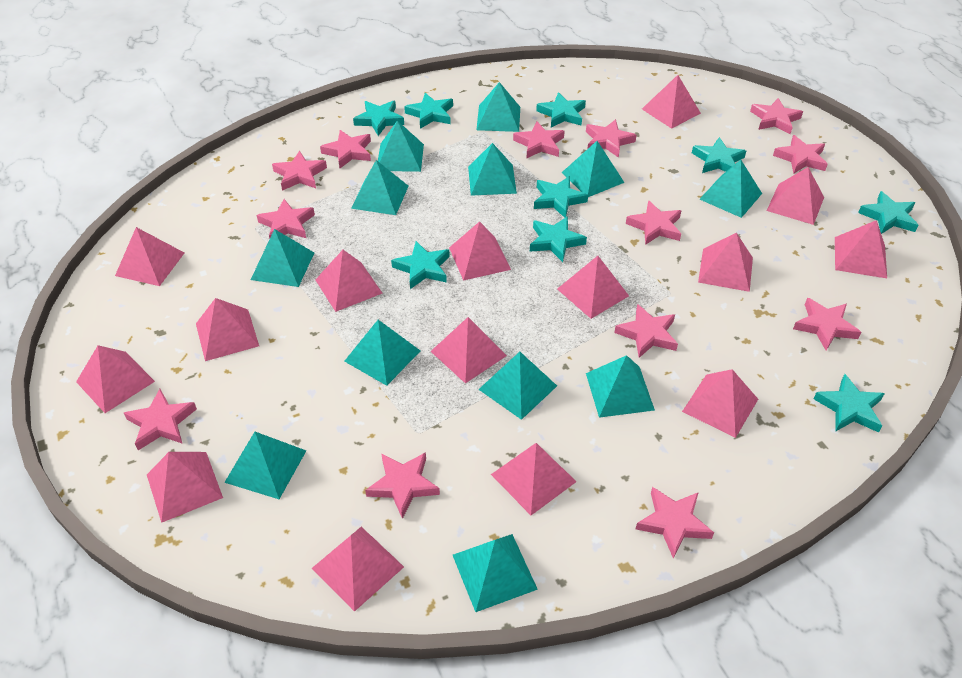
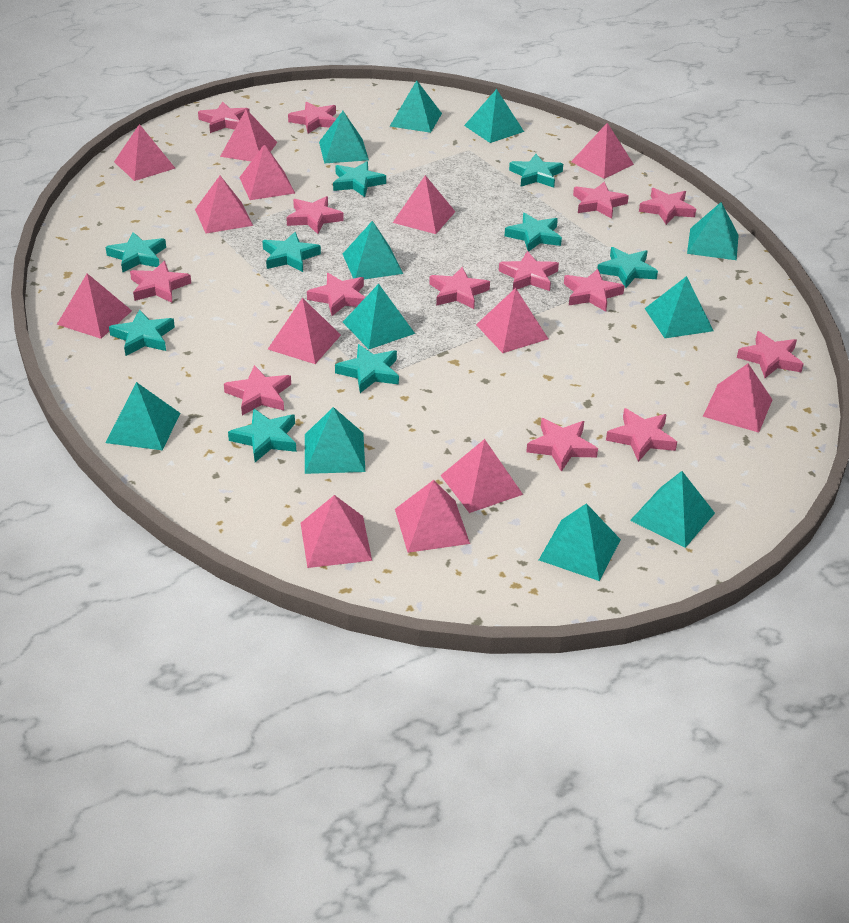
pink pyramid: [76,345,155,413] [115,227,184,286] [147,452,223,523] [196,298,259,361] [312,527,404,612] [315,250,382,312] [431,317,507,384] [449,221,511,281] [491,443,577,515] [557,256,629,319] [642,75,701,129] [682,369,758,438] [698,233,753,292] [767,167,824,225] [835,220,887,278] = 15 -> [57,273,132,339] [114,124,175,181] [195,176,253,234] [220,109,277,161] [239,144,295,200] [268,298,341,364] [301,495,372,568] [393,175,455,234] [395,480,470,553] [440,439,523,513] [476,288,548,353] [571,123,634,179] [703,363,772,432] = 13
pink star: [124,389,197,450] [257,199,315,239] [272,151,327,191] [320,130,371,168] [365,452,440,519] [513,121,565,159] [586,119,637,158] [614,304,678,358] [626,200,682,245] [636,487,714,559] [750,98,803,134] [773,135,828,173] [793,298,861,351] = 13 -> [130,261,191,303] [198,101,250,133] [224,365,291,415] [286,196,344,234] [288,101,336,133] [307,273,365,316] [429,267,490,309] [499,251,559,291] [526,418,598,472] [564,269,625,312] [573,182,629,218] [606,408,677,462] [639,188,696,225] [737,331,803,378] = 14
turquoise pyramid: [224,432,306,499] [251,229,314,287] [344,320,420,386] [351,160,409,215] [378,121,424,172] [453,534,538,612] [468,143,517,196] [476,82,520,132] [478,352,557,420] [561,141,625,197] [586,355,655,418] [700,160,762,218] = 12 -> [106,382,180,450] [305,407,365,474] [319,111,369,164] [343,221,403,279] [343,284,415,349] [390,80,442,133] [464,89,524,143] [539,503,621,581] [630,471,715,548] [645,276,713,338] [687,202,739,260] = 11

